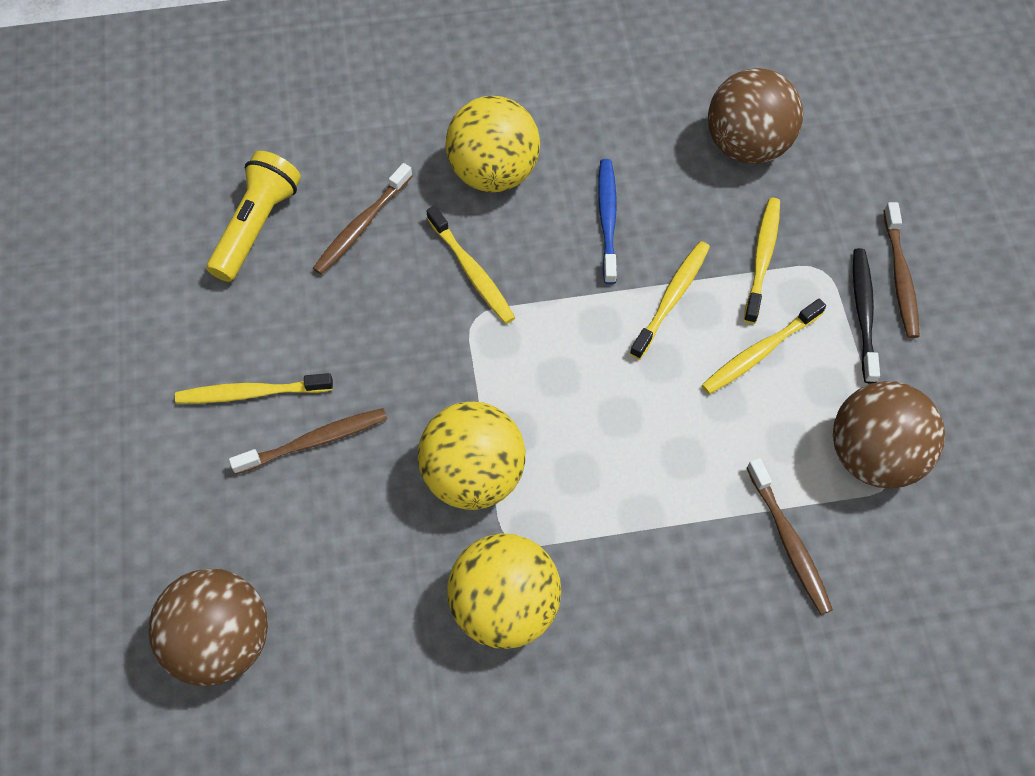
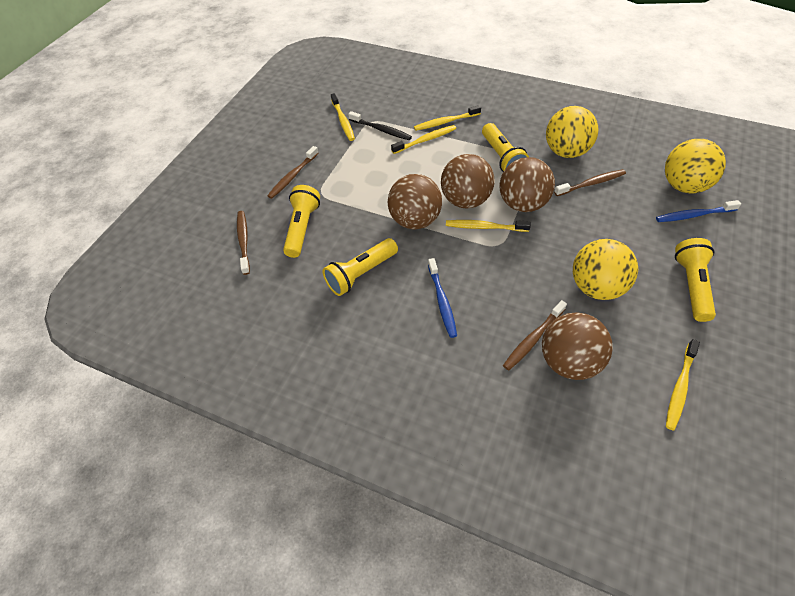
blue toothbrush: [598,159,617,284] = 1 -> [428,258,457,338] [656,200,741,222] = 2
brown ball: [148,569,268,687] [708,68,803,164] [833,381,945,488] = 3 -> [388,174,442,229] [441,154,494,208] [499,157,555,212] [542,312,613,380] = 4
yellow flashlight: [207,151,301,282] = 1 -> [283,185,320,258] [323,238,398,296] [482,123,529,172] [675,238,716,322] = 4

